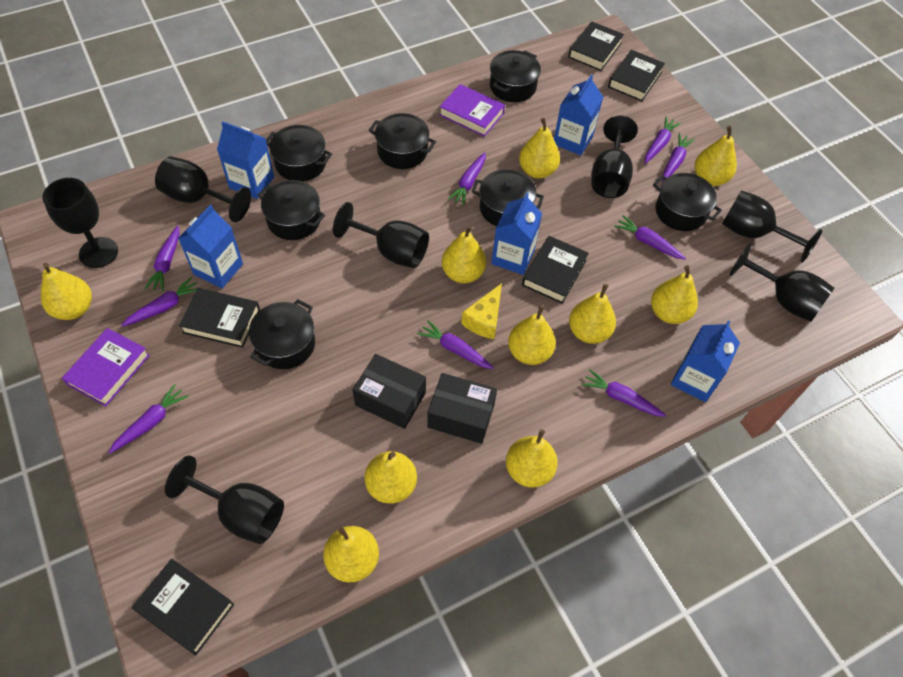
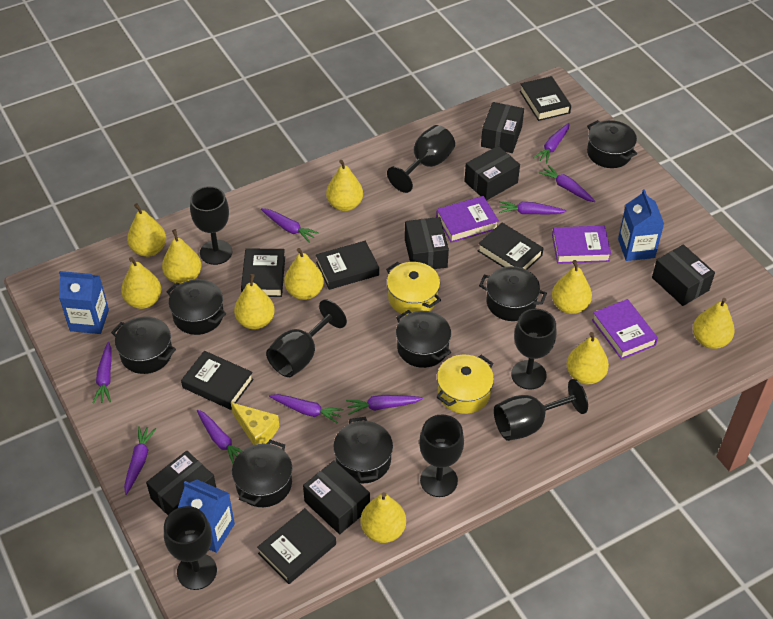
black book: [132,559,234,655] [179,288,260,348] [522,236,589,304] [568,21,624,71] [608,50,665,101] = 5 -> [181,351,254,410] [241,249,285,297] [257,508,336,584] [316,241,379,290] [478,223,544,270] [520,76,571,121] = 6
black box: [353,354,426,429] [427,373,497,444] = 2 -> [146,451,216,515] [303,460,370,534] [405,217,449,269] [464,146,520,201] [481,102,524,153] [652,245,715,306] = 6
blue carton: [178,205,243,289] [217,121,274,199] [491,193,542,275] [554,75,603,155] [671,320,740,402] = 5 -> [59,271,109,334] [178,480,235,553] [618,189,664,261] = 3
purple book: [62,328,150,406] [439,84,505,137] = 2 -> [436,196,499,243] [552,226,611,264] [592,299,658,359] = 3
yellow pot: none = 0 -> [386,262,441,314] [436,355,494,414] = 2

